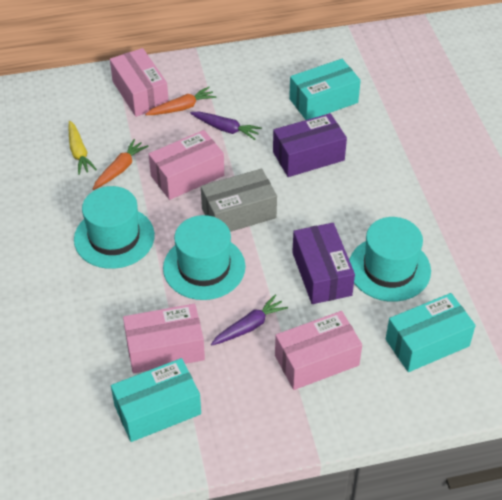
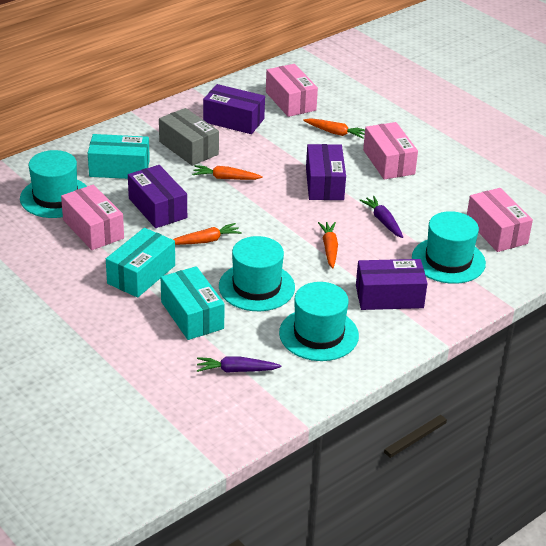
orange carrot: [93,139,149,190] [145,87,217,115] = 2 -> [173,223,242,245] [192,165,263,180] [303,118,365,139] [318,222,338,268] = 4
purple box: [273,113,347,177] [292,223,355,304] = 2 -> [128,165,187,228] [203,84,265,134] [306,144,346,200] [356,259,427,310] = 4
turquoise hat: [74,186,155,269] [163,215,246,300] [349,217,431,302] = 3 -> [20,150,87,218] [219,236,295,311] [279,282,359,361] [412,211,486,284] = 4
yellow carrot: [68,121,97,175] = 1 -> none = 0

